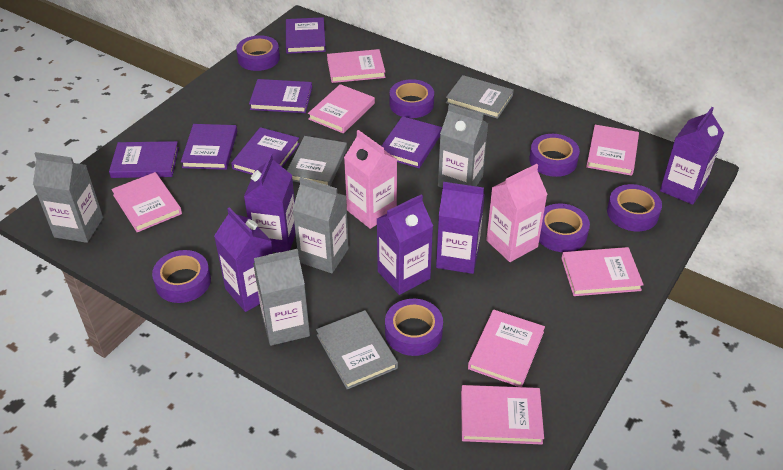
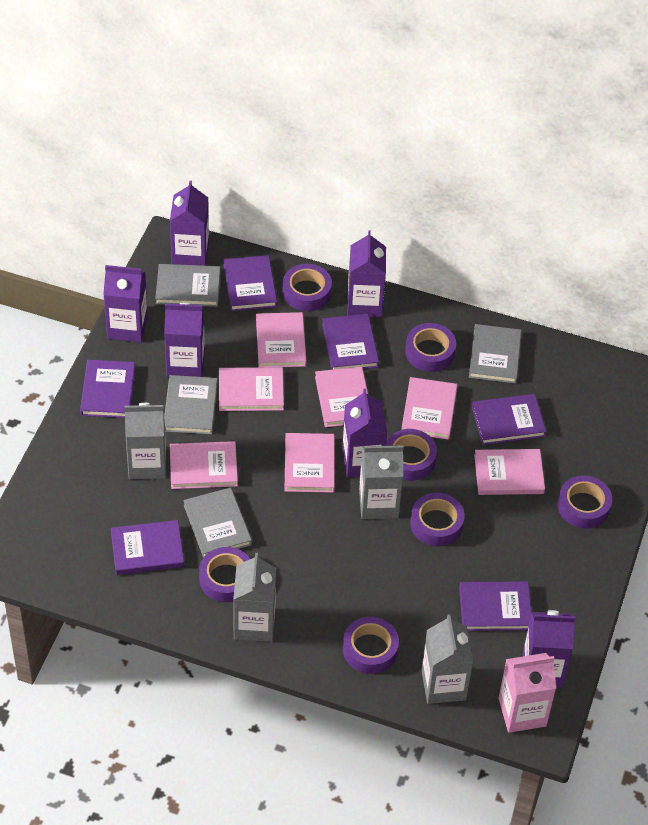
grey book: [287,136,347,186] [316,310,398,389] [446,75,514,119] = 3 -> [155,264,220,307] [164,375,218,435] [183,487,252,558] [469,324,522,384] = 4
pink carton: [344,130,397,229] [486,164,547,262] = 2 -> [498,653,556,733] = 1
purple carton: [214,207,273,312] [244,154,296,253] [377,195,433,295] [436,182,485,274] [660,107,724,205] = 5 -> [103,265,148,342] [164,303,205,377] [170,181,209,266] [342,389,387,477] [347,231,386,317] [523,610,576,688] = 6

